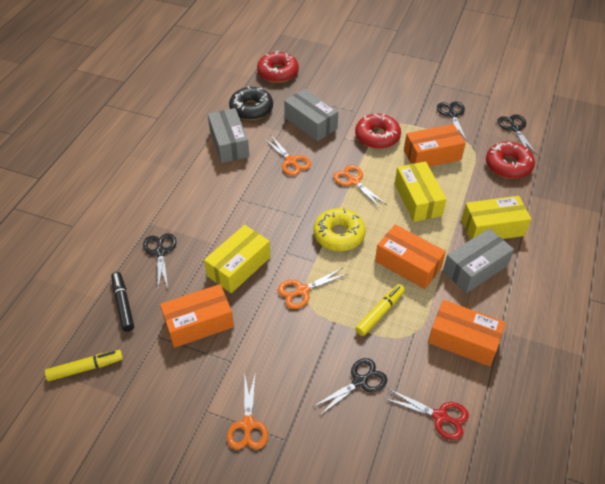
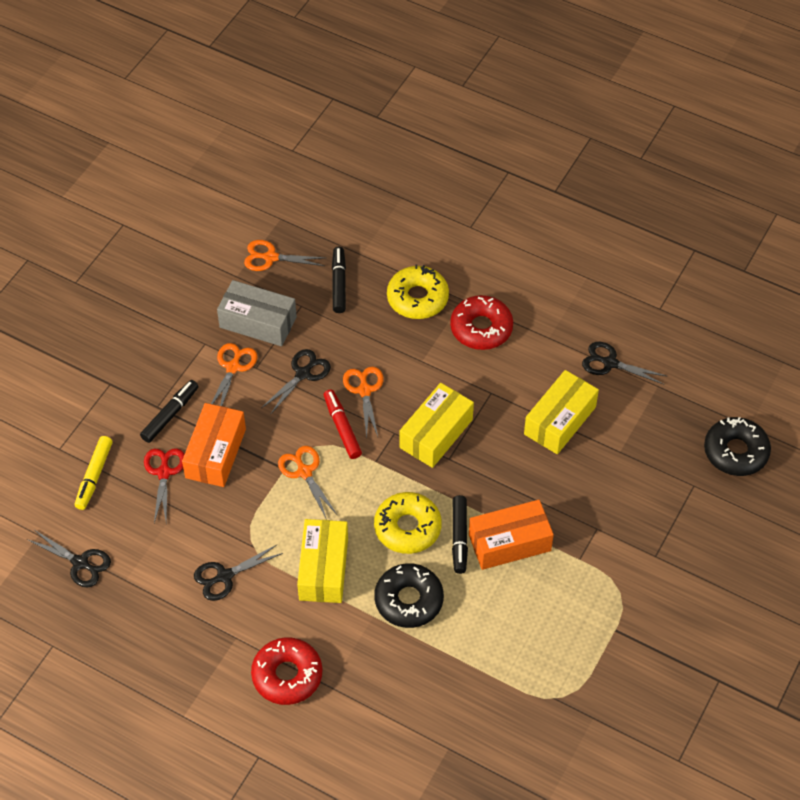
black donut: [229,87,273,120] = 1 -> [374,563,444,628] [704,417,771,476] = 2
black marker: [111,272,134,332] = 1 -> [140,380,199,443] [332,247,346,313] [452,495,468,574] = 3
grey box: [208,108,249,163] [284,89,338,141] [443,228,514,293] = 3 -> [217,280,297,346] = 1
orange box: [160,284,234,348] [375,224,446,289] [404,124,466,167] [428,300,506,366] = 4 -> [182,403,246,487] [469,500,554,570] = 2
red donut: [257,51,299,83] [355,114,401,149] [486,142,535,179] = 3 -> [251,637,322,705] [450,295,513,350] = 2
red marker: none = 0 -> [324,389,362,459] = 1
yellow donut: [313,208,366,251] = 1 -> [374,492,442,554] [387,264,449,319] = 2
yellow marker: [45,350,123,381] [355,284,405,336] = 2 -> [75,436,113,510] = 1

